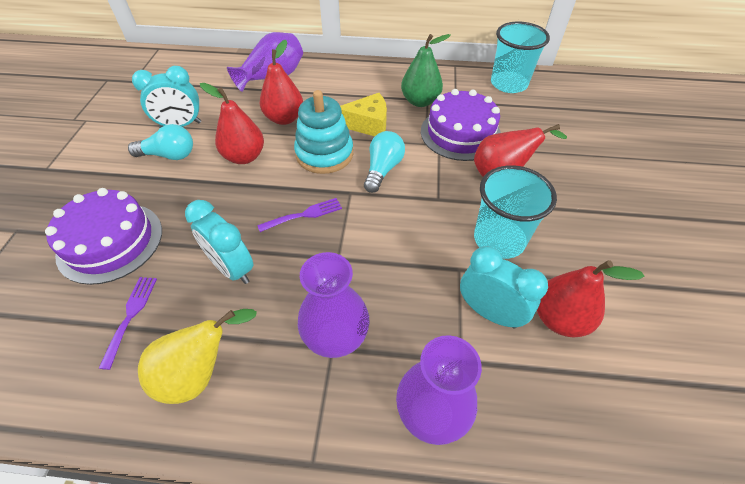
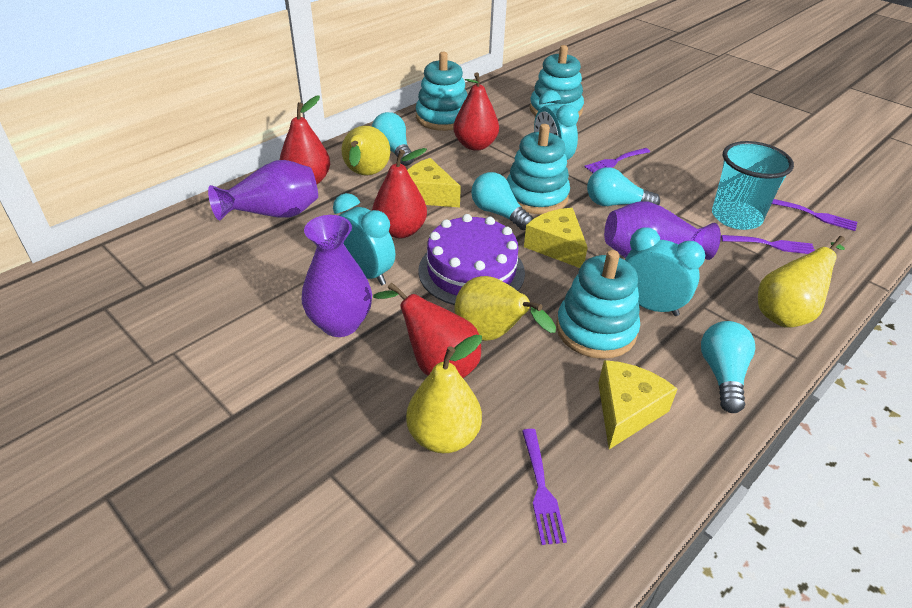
green pear: [401,34,451,107] = 1 -> none = 0
purple cake: [45,188,162,285] [421,89,501,161] = 2 -> [418,214,525,305] = 1
purple fork: [99,277,157,370] [257,198,342,232] = 2 -> [522,429,567,545] [584,148,650,173] [721,235,815,254] [772,199,857,231] = 4
turquoise cup: [474,165,557,259] [491,22,550,93] = 2 -> [712,141,794,230] = 1
turquoise light bulb: [128,124,193,160] [364,131,405,193] = 2 -> [372,112,414,166] [471,172,533,230] [587,167,660,206] [701,321,755,413] = 4
turquoise stacking toy: [294,90,353,174] = 1 -> [416,52,468,131] [507,124,570,214] [530,45,584,117] [556,250,640,359] = 4
yellow cheese: [340,93,387,136] = 1 -> [407,158,461,207] [524,208,588,268] [598,360,678,449] = 3
yellow pear: [138,309,257,404] = 1 -> [341,126,390,176] [406,335,482,453] [455,276,556,341] [758,236,845,328] = 4

